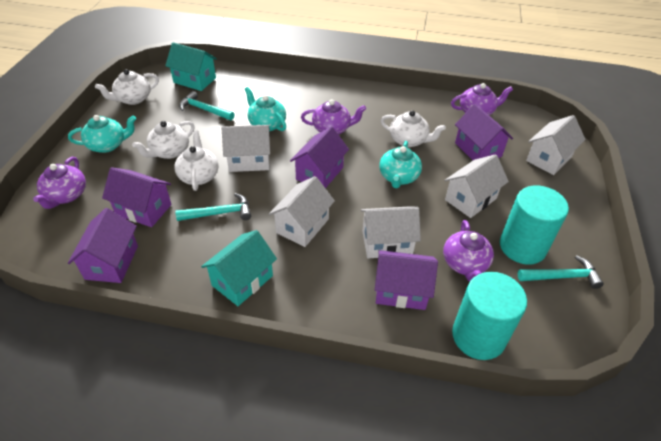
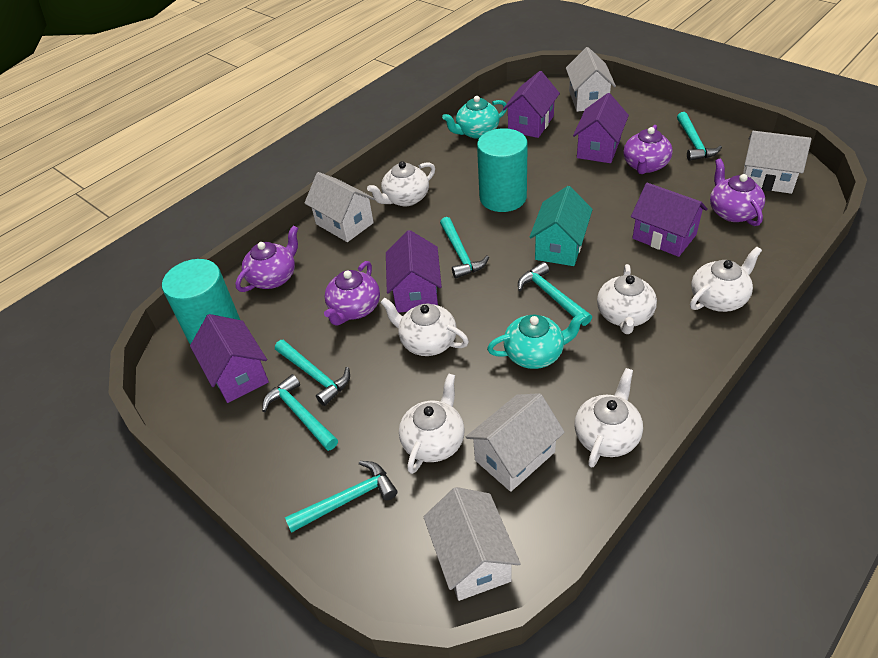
turquoise hammer: [176,193,251,221] [179,91,234,120] [518,255,604,289] = 3 -> [262,374,338,451] [275,340,350,406] [285,461,397,533] [440,217,489,278] [518,262,592,326] [677,112,722,161] = 6
turquoise house: [165,42,217,91] [201,230,277,306] = 2 -> [529,186,593,266] = 1
turquoise teapot: [68,115,136,153] [245,87,286,131] [379,141,422,188] = 3 -> [442,96,507,139] [487,313,586,369] = 2
white teapot: [95,69,159,105] [132,121,195,159] [174,130,218,191] [380,110,446,147] = 4 -> [367,161,435,206] [380,298,469,356] [399,373,465,474] [575,368,643,468] [597,264,657,334] [690,247,762,312] = 6

